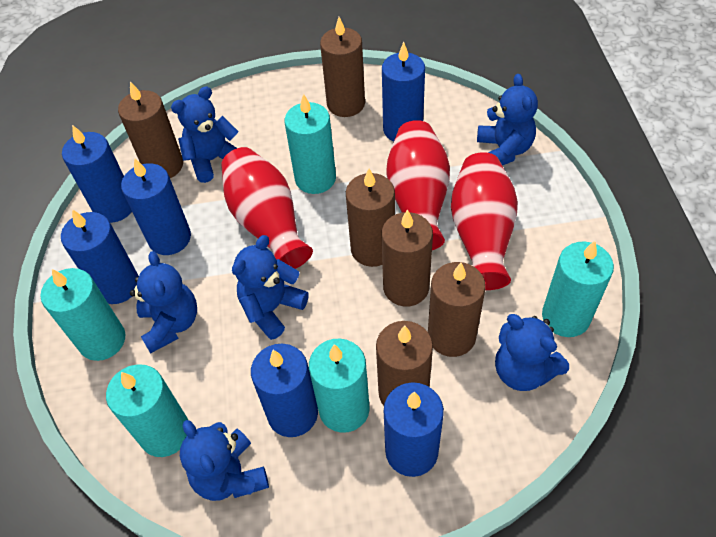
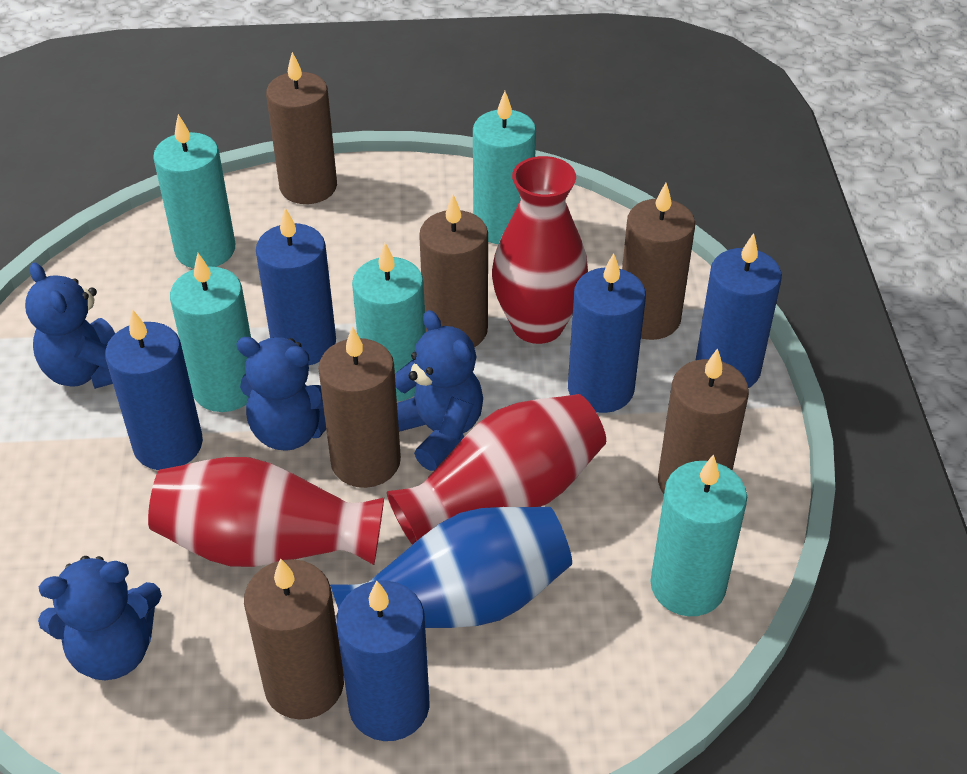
blue candle: [61,209,139,304] [62,125,132,223] [121,158,191,255] [251,344,318,437] [382,42,425,142] [384,382,444,477] = 6 -> [105,309,203,470] [256,208,336,365] [336,580,430,741] [568,253,646,413] [696,233,782,388] = 5
blue teddy bear: [130,251,197,353] [171,86,239,183] [180,420,269,501] [232,235,309,340] [477,74,538,165] [495,314,569,391] = 6 -> [25,262,115,389] [38,556,162,680] [236,337,326,451] [395,310,483,471] = 4
blue vase: none = 0 -> [330,507,572,628] = 1

